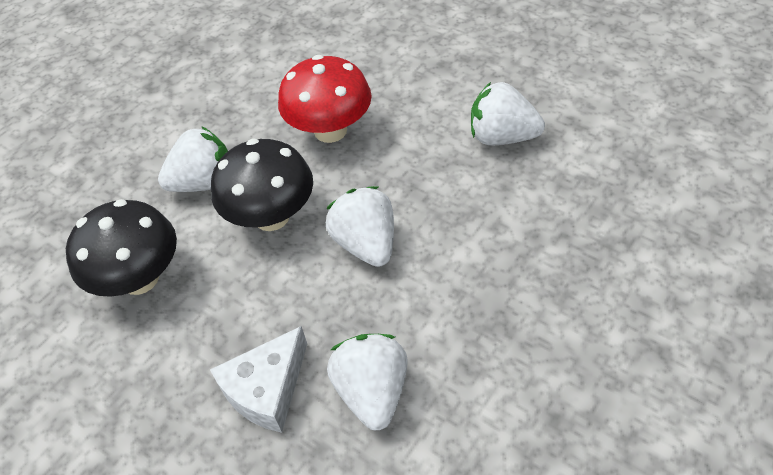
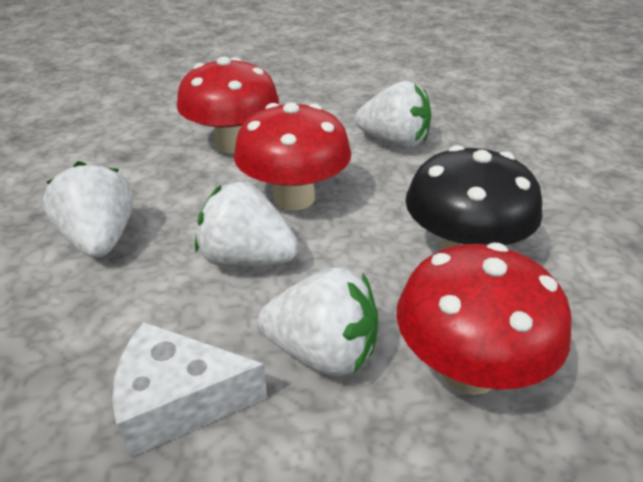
black mushroom: [66,199,177,297] [211,139,313,231] = 2 -> [405,145,542,251] = 1
red mushroom: [278,55,372,143] = 1 -> [177,57,279,153] [234,102,351,211] [396,243,572,395] = 3

